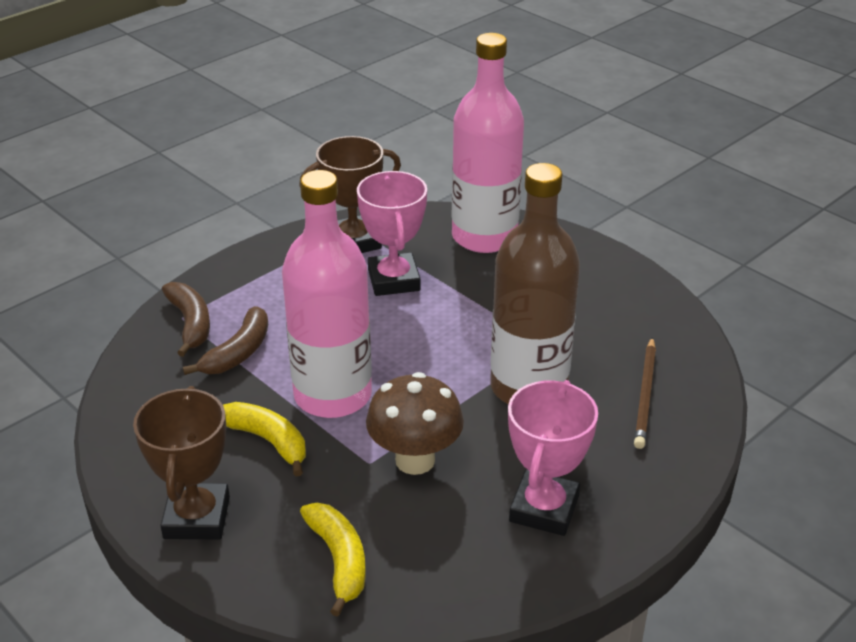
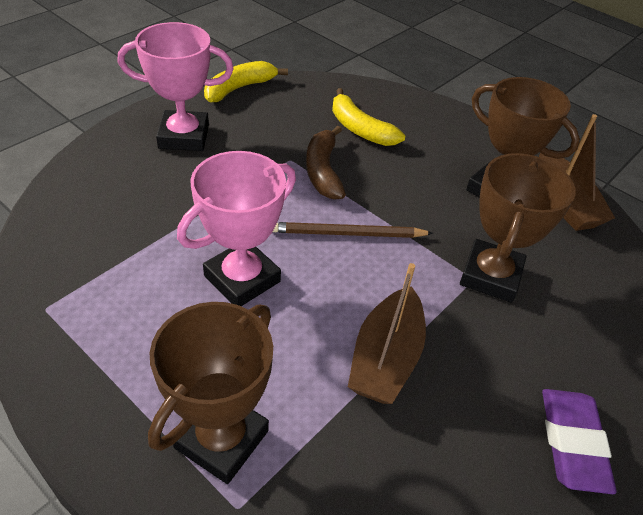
brown banana: [162,282,210,357] [183,306,268,375] = 2 -> [306,126,346,200] = 1
brown boat: none = 0 -> [348,263,426,404] [539,114,615,231] = 2
brown bottle: [490,163,580,404] = 1 -> none = 0
brown mushroom: [366,372,464,475] = 1 -> none = 0
brown trophy: [133,386,230,539] [299,136,401,253] = 2 -> [148,302,273,484] [460,153,576,303] [466,77,580,198] = 3
pink bottle: [282,170,372,418] [452,33,524,253] = 2 -> none = 0
purple eraser: none = 0 -> [542,389,617,494] = 1

